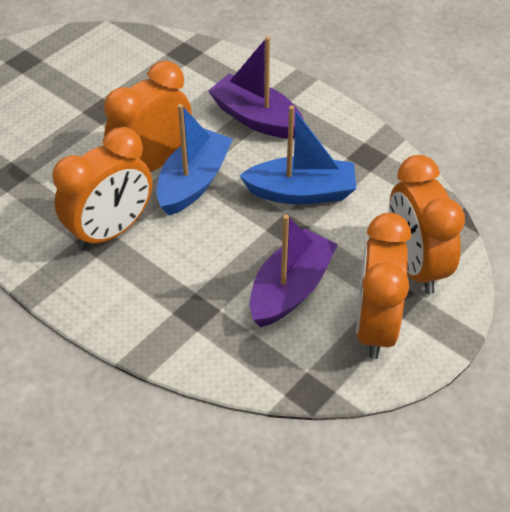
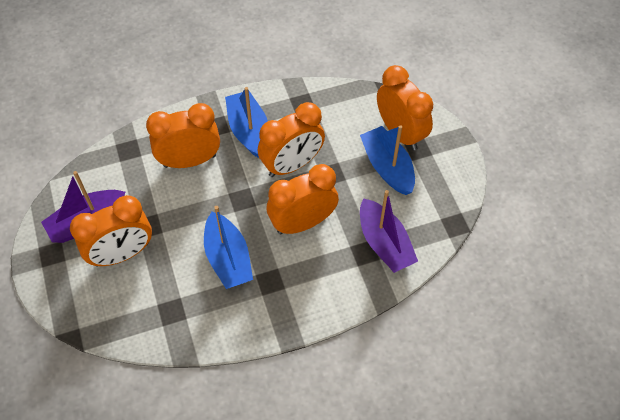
blue boat: [156,104,233,216] [239,105,357,204] = 2 -> [204,206,253,289] [225,87,268,158] [360,125,415,195] = 3
orange clock: [53,127,152,250] [104,61,192,172] [356,213,411,359] [389,155,465,294] = 4 -> [70,195,152,267] [146,103,220,168] [258,102,325,177] [267,164,339,234] [377,65,433,150] = 5

